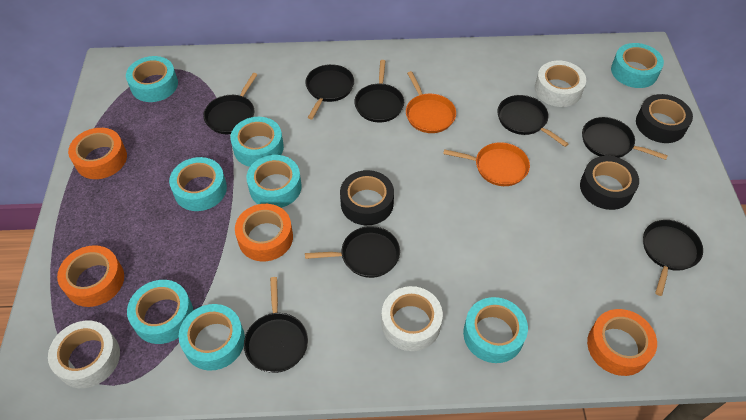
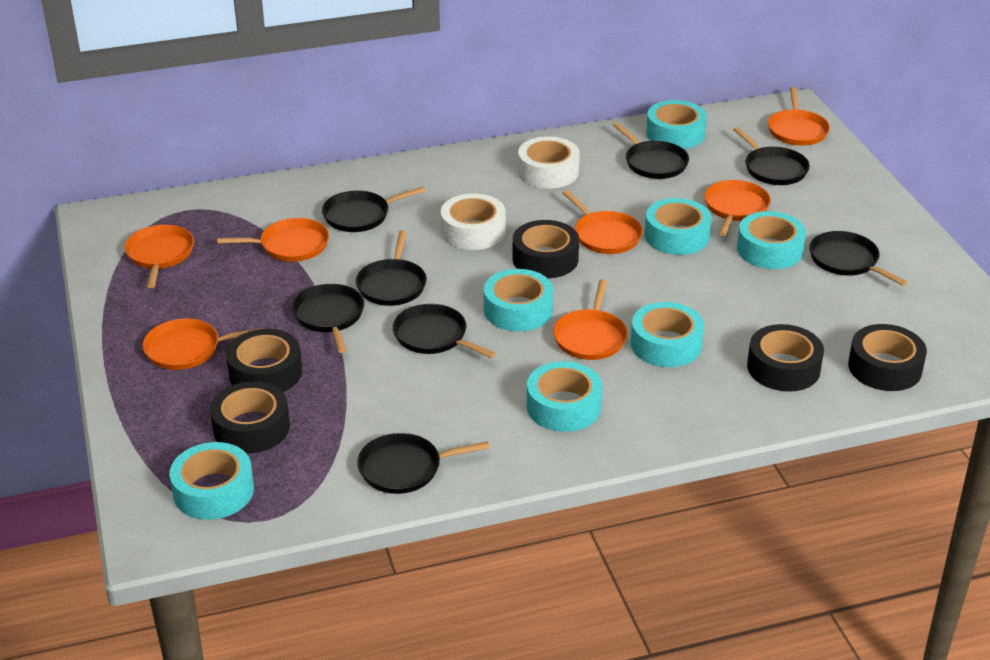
black tape: [340,170,394,225] [580,156,639,210] [636,94,693,143] = 3 -> [210,381,290,454] [226,329,302,392] [512,220,579,278] [747,324,824,392] [848,324,927,391] = 5
orange pan: [406,71,456,133] [443,142,530,186] = 2 -> [124,225,194,288] [143,318,264,370] [217,218,329,262] [553,279,627,360] [563,190,643,254] [704,180,771,236] [768,87,830,146] = 7
orange tape: [57,245,124,307] [68,128,127,179] [235,204,293,262] [587,309,657,376] = 4 -> none = 0
turquoise tape: [126,56,178,102] [127,280,193,344] [169,157,227,211] [179,304,245,371] [230,117,284,167] [246,155,302,208] [463,297,528,363] [611,43,664,88] = 8 -> [170,442,254,520] [484,269,553,331] [527,361,603,432] [631,302,704,367] [645,198,712,255] [646,100,707,149] [737,211,806,269] = 7
white tape: [48,320,120,388] [381,286,443,351] [535,61,586,107] = 3 -> [441,193,506,250] [518,136,580,188] = 2

